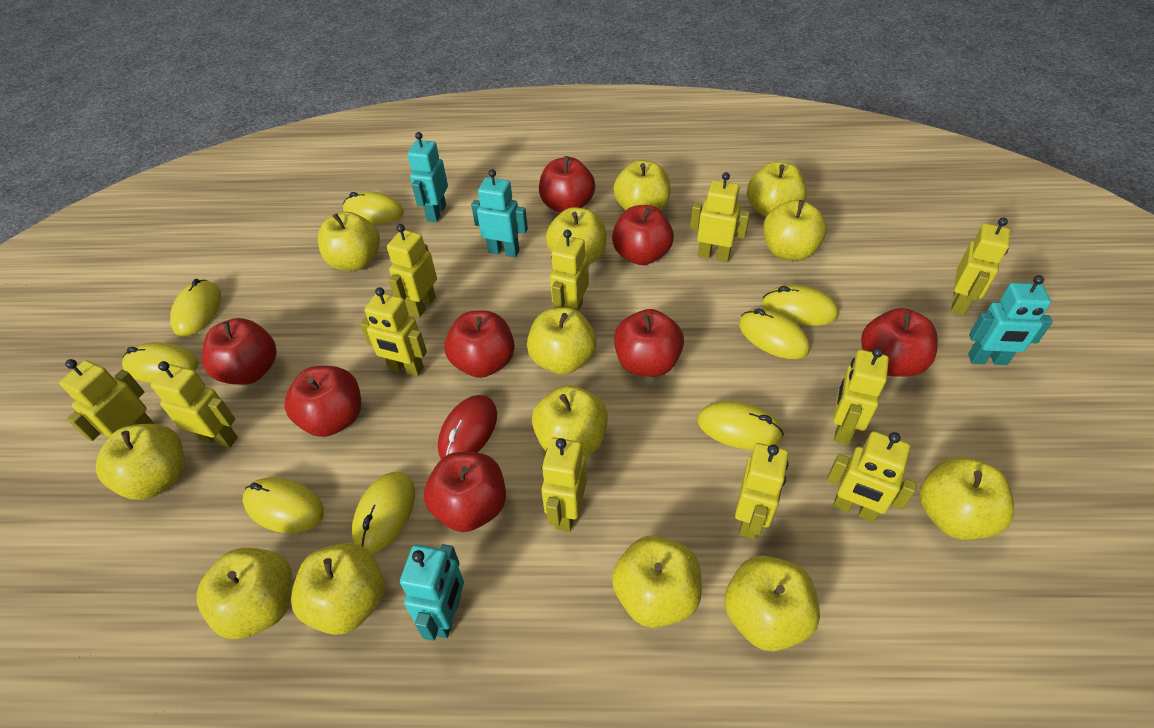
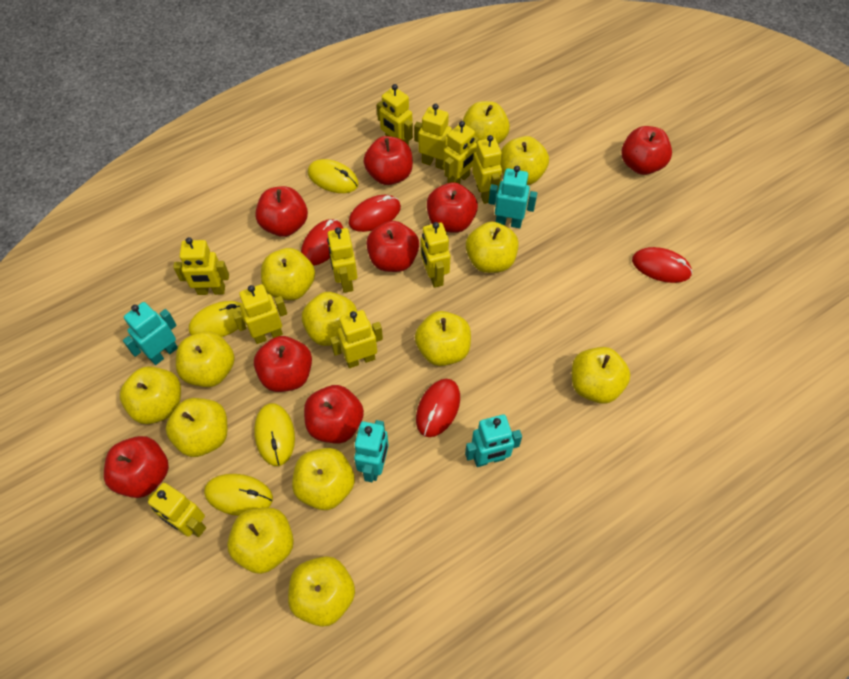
red mouse: [438,395,497,459] = 1 -> [301,219,343,265] [349,195,401,232] [416,379,460,437] [632,247,693,283] = 4
yellow mouse: [122,342,199,383] [170,279,221,337] [243,477,324,533] [343,191,404,224] [352,472,415,554] [698,401,784,450] [739,308,810,359] [762,285,838,326] = 8 -> [189,301,245,337] [204,474,273,516] [254,403,295,466] [308,159,359,193] = 4
yellow robot: [59,359,154,441] [151,361,238,448] [360,287,427,377] [387,224,437,318] [541,437,587,532] [550,230,589,311] [690,172,750,262] [735,443,789,539] [827,431,917,522] [833,348,889,445] [951,218,1010,315] = 11 -> [148,483,206,537] [173,237,229,295] [232,284,287,344] [327,227,357,293] [330,310,383,368] [377,84,413,146] [414,104,452,170] [421,222,450,288] [443,121,479,184] [472,135,502,204] = 10

